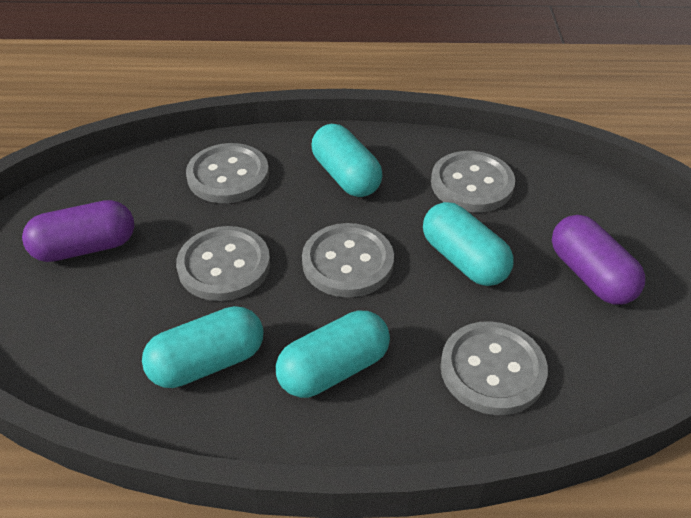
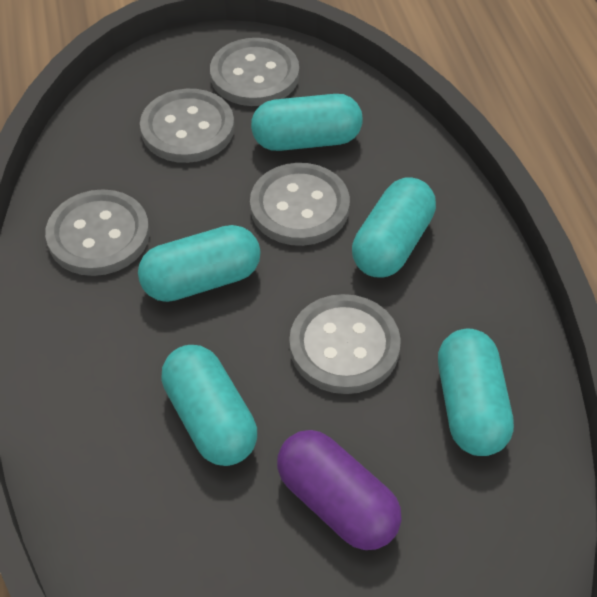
purple capsule: [22,200,134,262] [552,215,646,305] = 2 -> [277,430,402,550] = 1
turquoise capsule: [142,306,264,388] [276,311,390,398] [312,124,383,197] [423,202,514,286] = 4 -> [138,225,260,302] [161,345,257,466] [251,94,363,151] [352,177,436,278] [438,329,514,456] = 5

